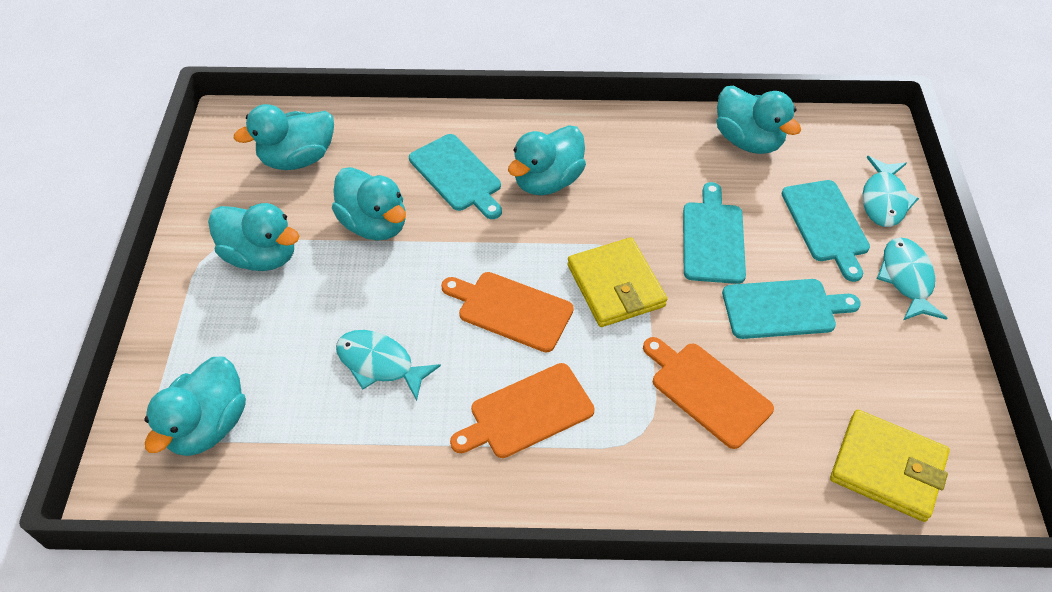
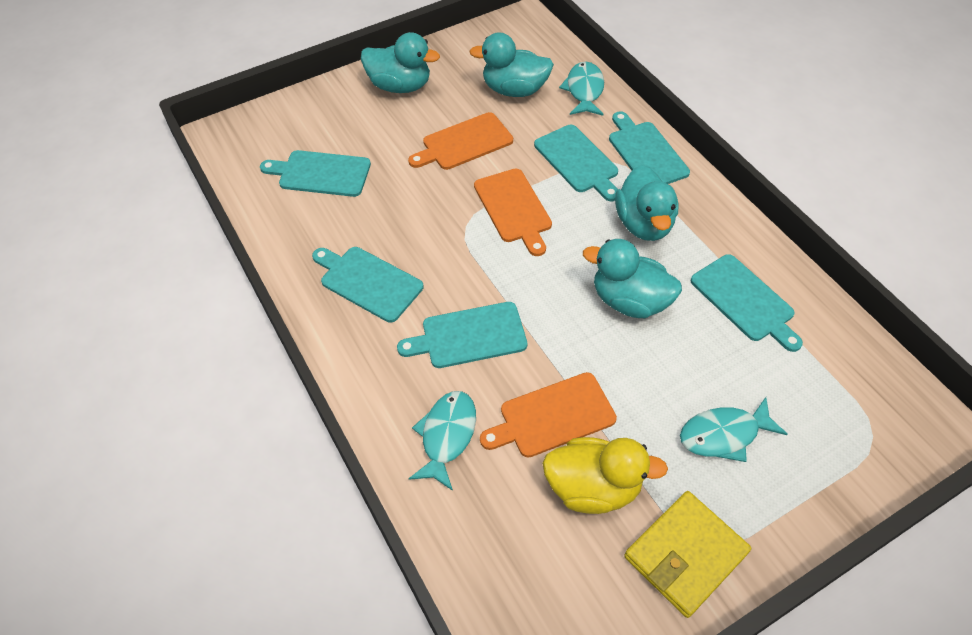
turquoise cutting board: [409,134,502,219] [683,182,746,284] [722,279,861,339] [782,180,870,282] = 4 -> [260,150,371,197] [312,247,423,322] [397,302,527,368] [534,125,618,201] [609,111,690,184] [691,254,803,352] = 6
turquoise duck: [144,356,246,456] [208,203,299,271] [233,104,334,170] [332,167,406,241] [508,125,586,195] [717,86,801,154] = 6 -> [361,32,440,93] [469,32,554,97] [583,239,682,318] [615,165,679,241] = 4
yellow duck: none = 0 -> [542,437,668,514] = 1
yellow wallet: [567,237,667,327] [830,409,950,522] = 2 -> [624,491,751,618] = 1

